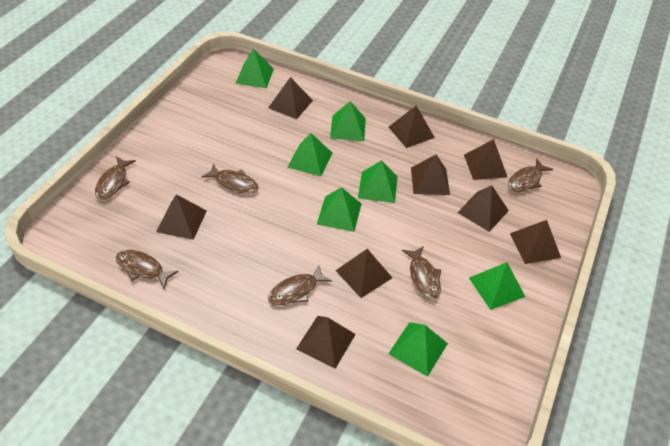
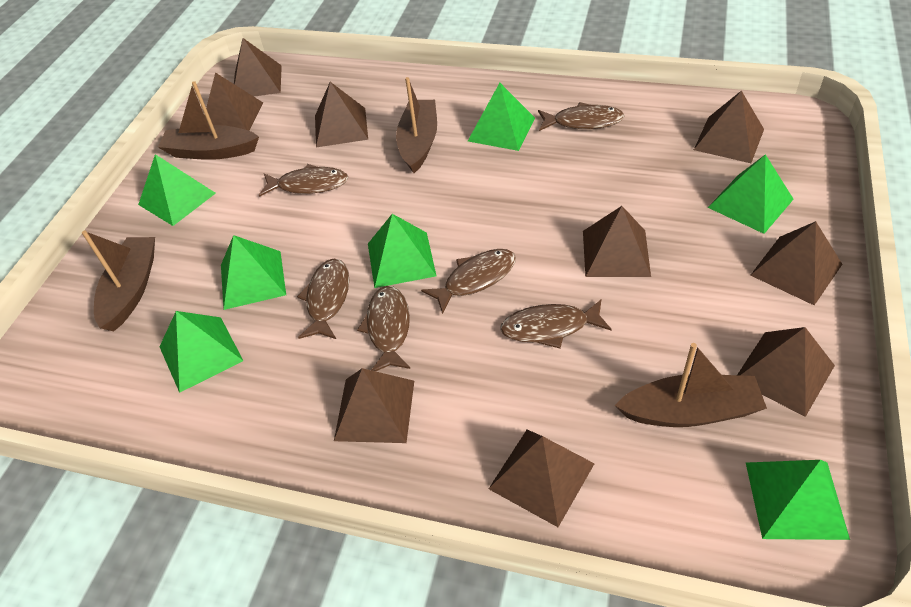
brown boat: none = 0 -> [82,231,155,332] [158,81,259,160] [396,77,437,173] [615,343,767,427] = 4

